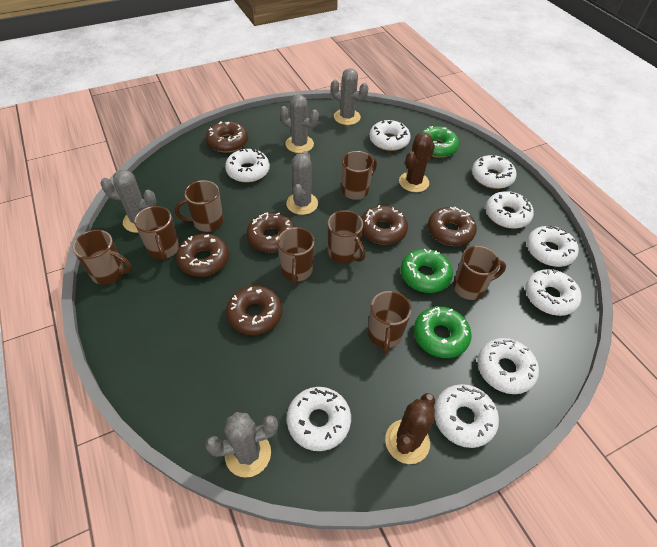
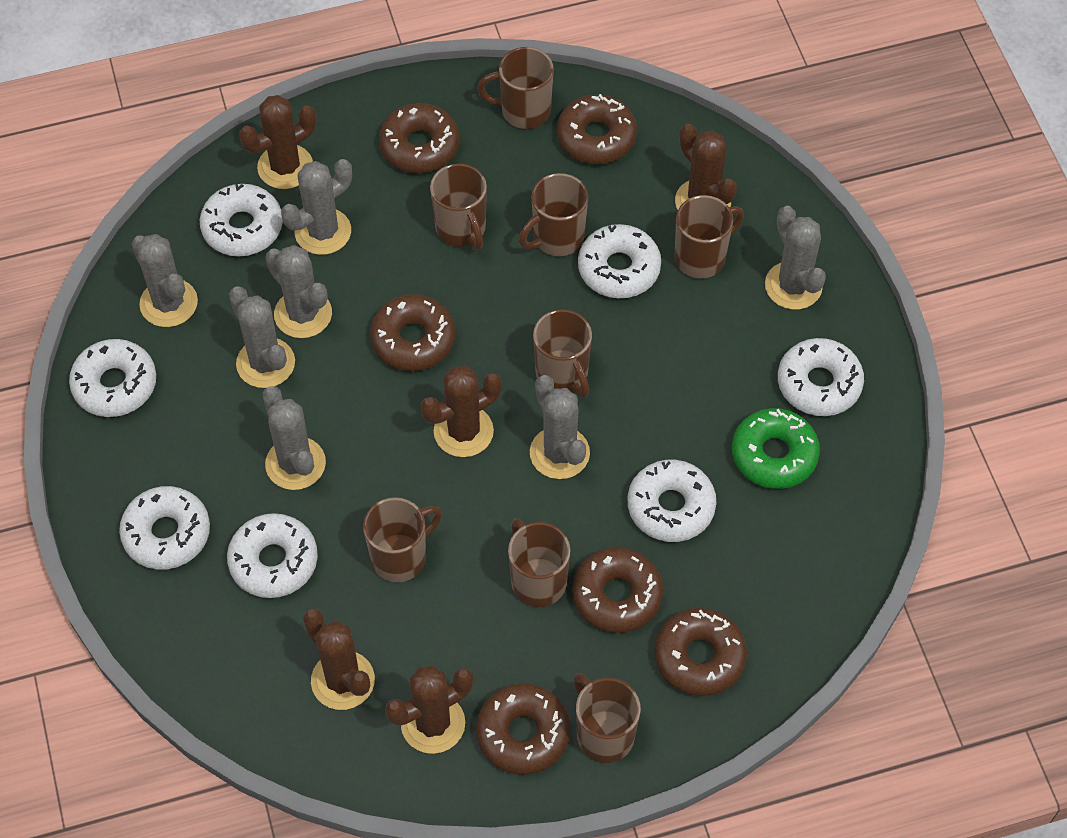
brown cactus: [385,393,435,464] [399,132,435,192] = 2 -> [239,95,317,189] [303,608,375,710] [385,665,473,754] [421,366,502,457] [675,124,737,210] = 5
green donut: [401,249,453,293] [414,306,472,358] [421,126,459,158] = 3 -> [732,408,820,489] = 1
grey cactus: [100,170,157,233] [205,412,278,478] [280,95,319,153] [286,151,318,215] [331,68,368,125] = 5 -> [131,234,198,327] [229,286,295,388] [263,386,326,490] [265,245,332,338] [281,159,352,255] [530,375,590,479] [765,206,826,310] = 7
white donut: [225,149,270,183] [287,387,351,451] [369,120,411,151] [434,384,499,448] [472,155,517,189] [477,338,539,394] [485,191,534,229] [525,269,581,316] [527,225,579,267] = 9 -> [69,339,156,417] [119,486,210,570] [200,184,283,256] [227,513,318,598] [578,224,661,298] [628,460,716,542] [778,338,864,416] = 7

